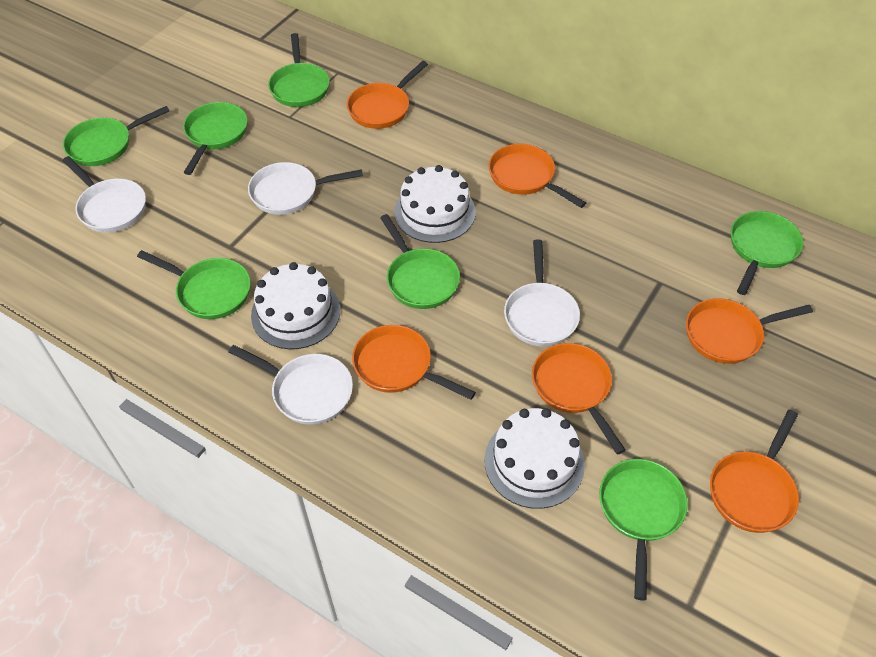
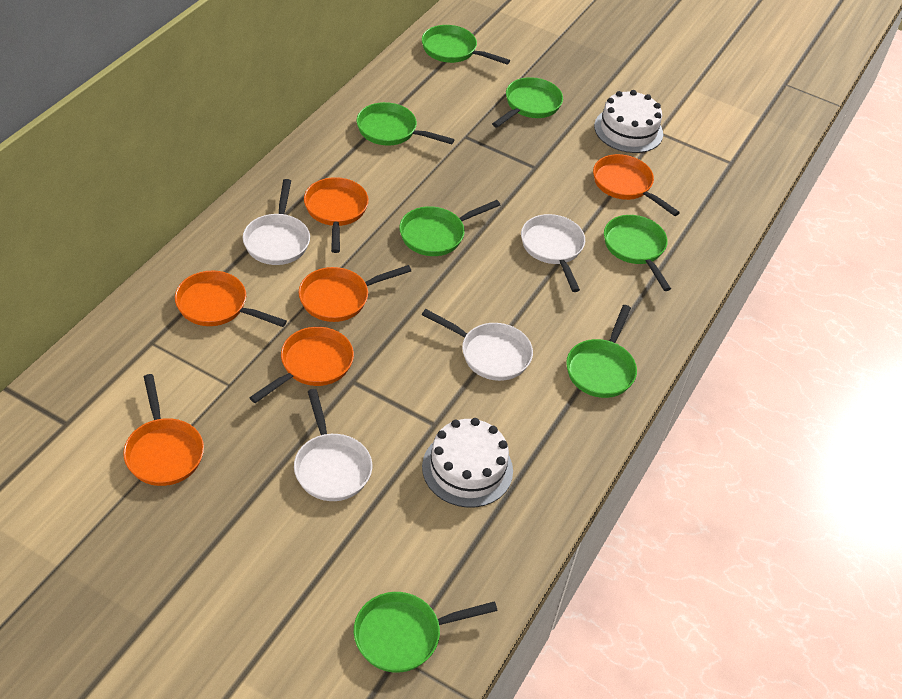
white cake: [251,262,340,349] [394,165,476,243] [484,408,585,509] = 3 -> [422,418,513,508] [594,90,663,153] = 2

